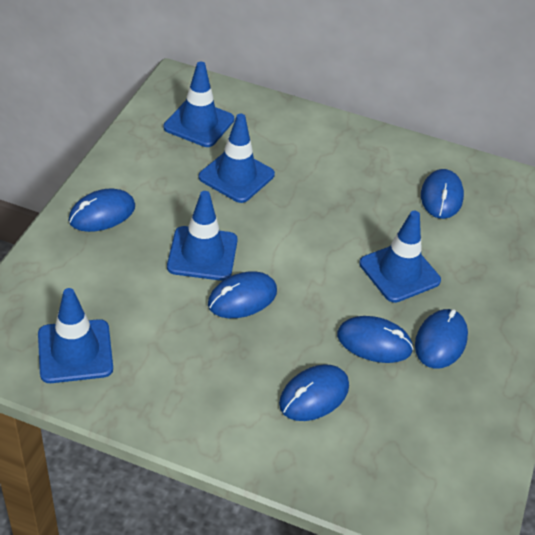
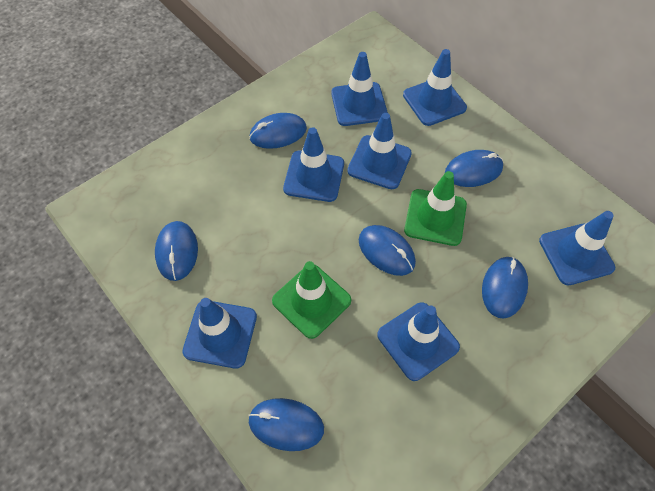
blue traffic cone: [38,288,113,383] [163,62,234,147] [167,191,238,281] [199,114,275,203] [359,211,441,303] = 5 -> [182,298,257,369] [283,127,344,202] [331,52,388,126] [347,113,412,189] [377,302,460,381] [403,49,467,126] [539,211,615,285] = 7
green traffic cone: none = 0 -> [272,261,351,339] [404,171,467,246] = 2

